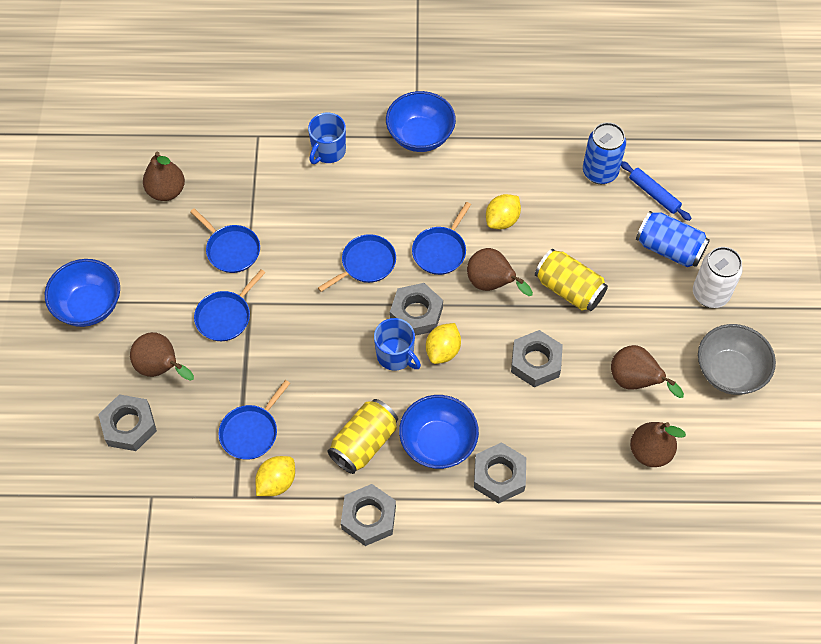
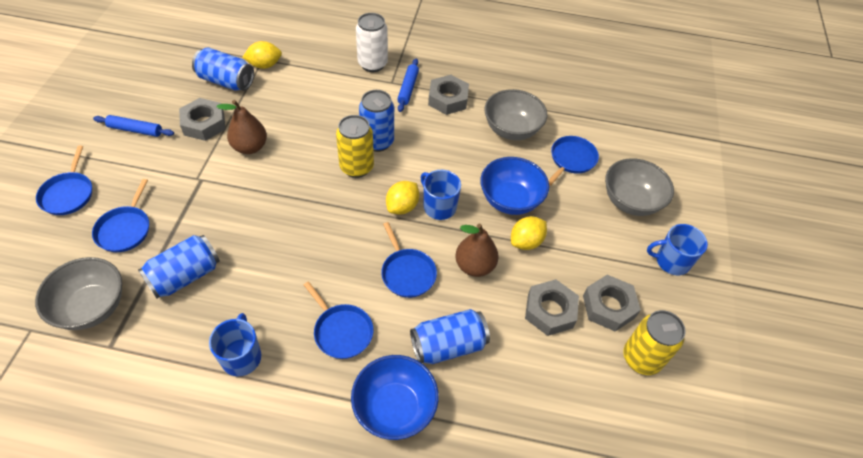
blue bowl: [45,259,120,327] [386,91,456,152] [399,395,479,469] = 3 -> [351,355,439,440] [480,157,549,215] = 2
blue can: [583,122,626,184] [636,211,710,267] = 2 -> [138,235,220,299] [192,47,254,91] [359,90,394,152] [410,309,490,364] = 4
blue mug: [308,113,346,164] [374,318,421,371] = 2 -> [209,313,261,377] [420,170,461,220] [647,224,708,275] = 3
blue rolling pin: [621,161,692,221] = 1 -> [93,115,174,137] [397,58,419,112] = 2
brown pear: [130,332,194,381] [143,152,185,201] [467,248,533,296] [611,345,684,398] [630,422,686,467] = 5 -> [217,100,267,154] [455,224,498,277] = 2
grey bowl: [698,324,776,395] = 1 -> [35,257,122,330] [484,89,547,140] [605,158,674,216] = 3
grey nut: [98,394,157,451] [341,484,396,546] [390,283,443,336] [474,442,526,504] [511,330,563,387] = 5 -> [179,98,226,141] [428,75,469,115] [525,279,579,336] [583,275,641,332] = 4

